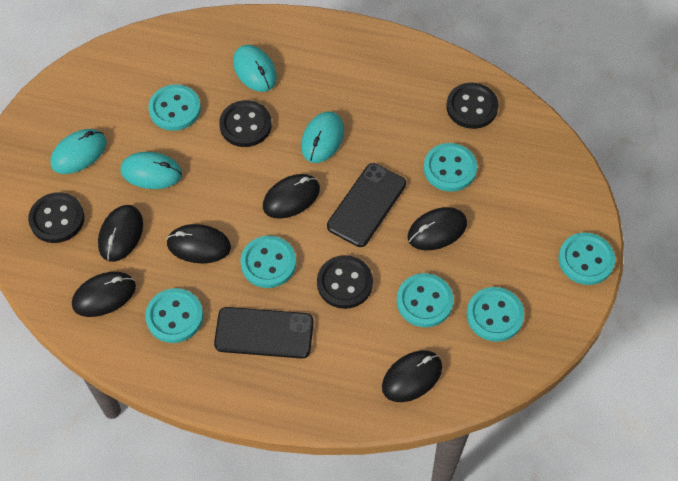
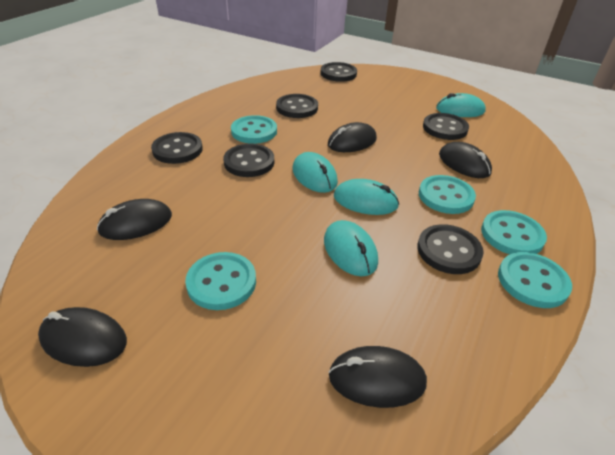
black button: [28,192,84,243] [219,100,272,147] [317,255,373,309] [446,83,499,129] = 4 -> [151,132,203,164] [223,144,274,177] [276,94,318,118] [321,62,357,82] [417,224,484,274] [423,113,469,140] = 6
black mouse: [72,272,136,317] [98,205,143,262] [167,224,231,263] [263,174,320,219] [382,350,442,402] [408,207,467,250] = 6 -> [38,307,127,367] [97,199,172,240] [328,122,377,152] [329,346,427,408] [439,142,492,178] = 5
black phone: [214,307,314,359] [327,163,406,247] = 2 -> none = 0
turquoise button: [145,288,203,343] [148,84,201,131] [240,236,296,288] [397,273,453,327] [424,143,477,192] [467,287,524,342] [558,233,615,285] = 7 -> [185,252,256,310] [231,115,277,144] [419,175,476,214] [481,210,547,254] [498,252,572,308] = 5

